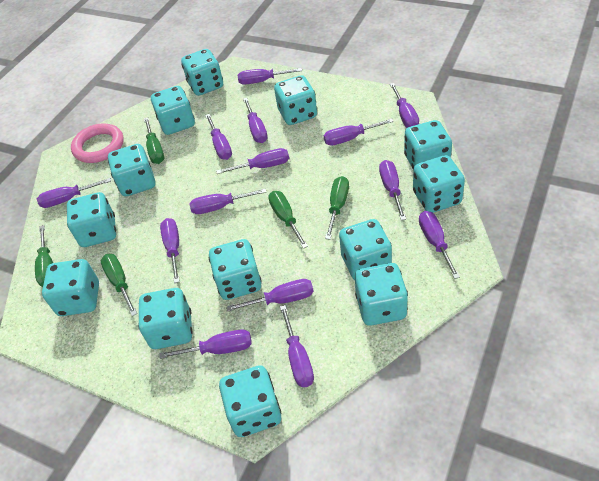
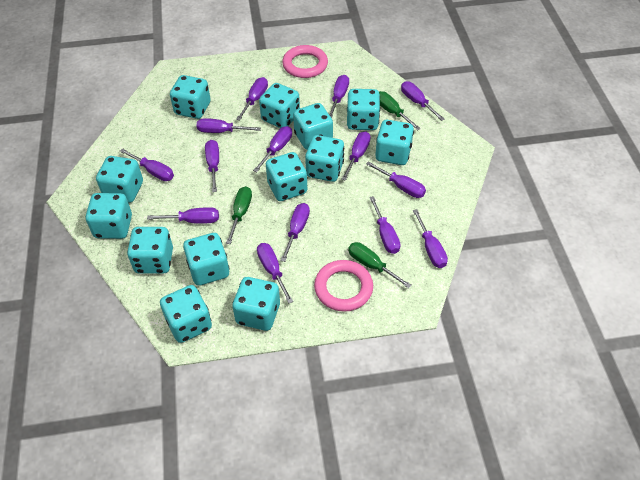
green screwdriver: [35,225,53,287] [101,254,137,316] [144,117,164,164] [268,191,308,248] [325,176,349,240] = 5 -> [226,186,252,244] [348,242,412,288] [379,91,421,130] = 3
pink ring: [71,123,124,163] = 1 -> [282,45,328,78] [314,260,373,312] = 2

